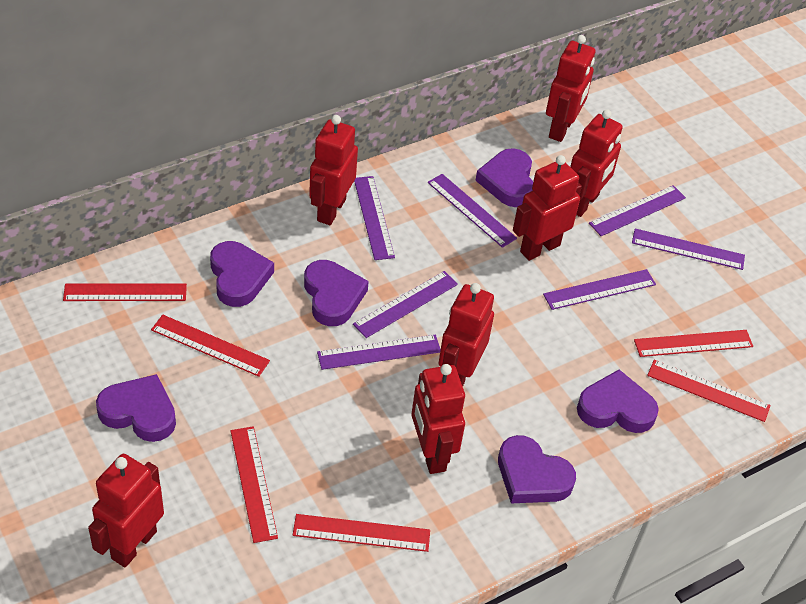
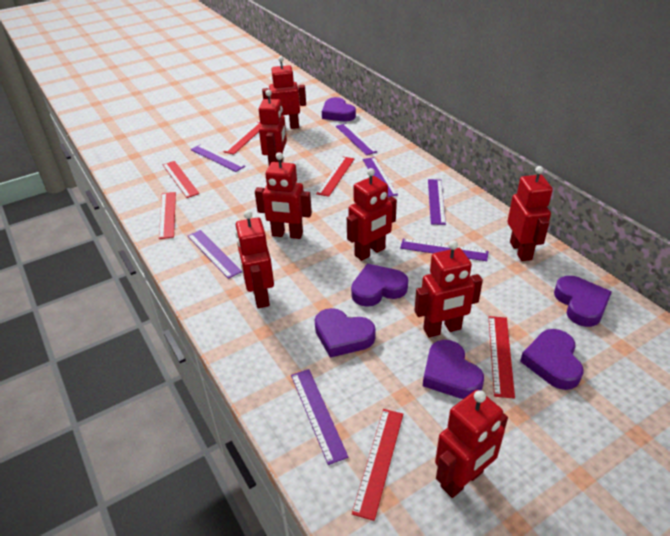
red robot: [88,454,164,567] [309,115,358,225] [411,364,465,474] [439,283,494,386] [513,155,582,261] [546,35,595,142] [570,110,623,217] = 7 -> [235,210,274,308] [255,152,312,239] [259,90,287,165] [262,56,306,129] [347,168,397,261] [414,241,483,338] [435,390,508,498] [507,166,553,261] = 8

